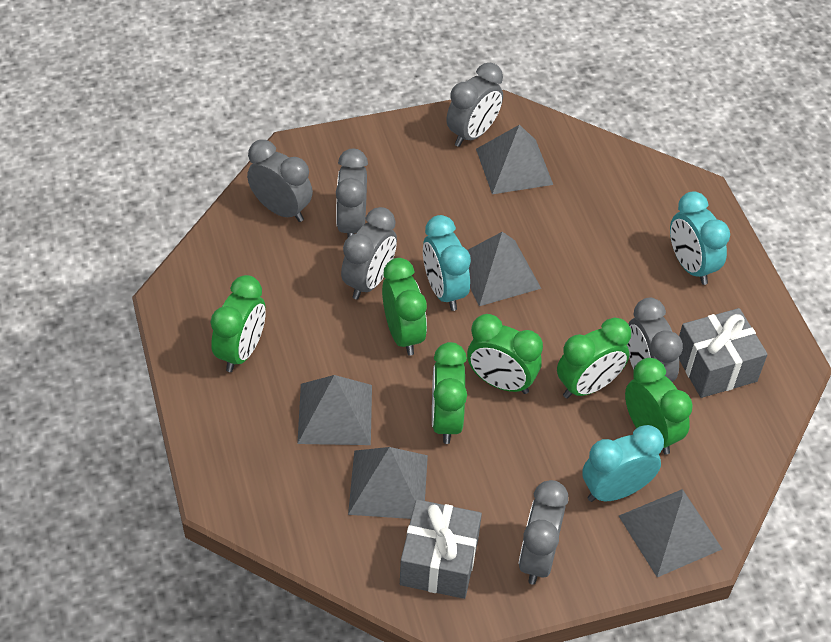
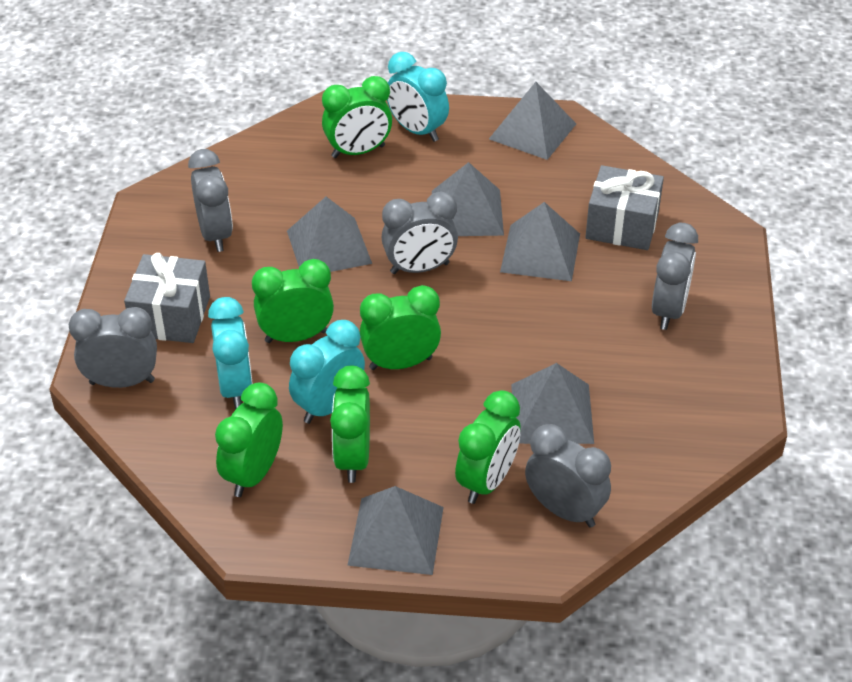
grey clock: [247,140,313,222] [336,149,368,237] [341,207,397,300] [446,63,503,147] [518,480,568,585] [627,298,683,382] = 6 -> [69,307,157,388] [188,149,233,252] [382,191,458,274] [525,424,611,528] [652,223,698,330] = 5
grey pyramid: [297,375,372,445] [348,447,428,519] [467,232,541,306] [476,125,553,194] [619,489,722,577] = 5 -> [287,197,372,272] [347,486,444,575] [432,162,504,236] [489,82,576,160] [500,202,580,281] [511,363,594,444] = 6

